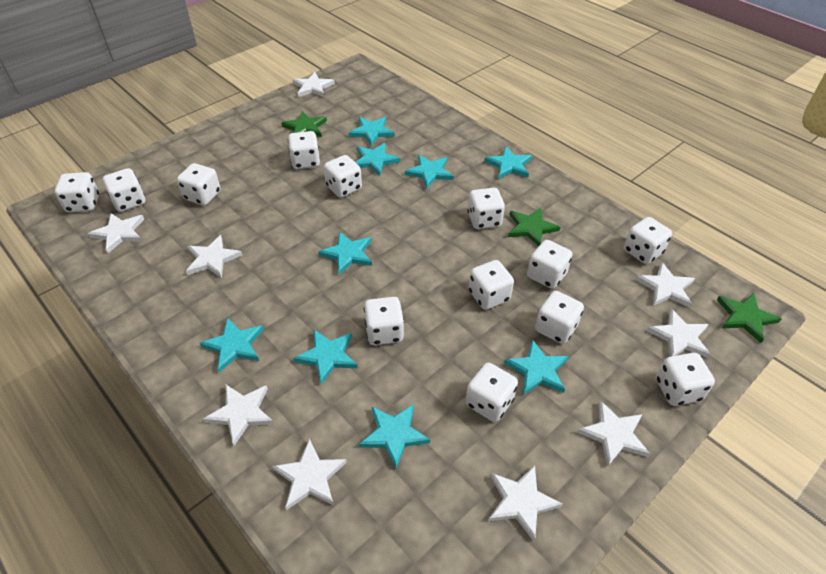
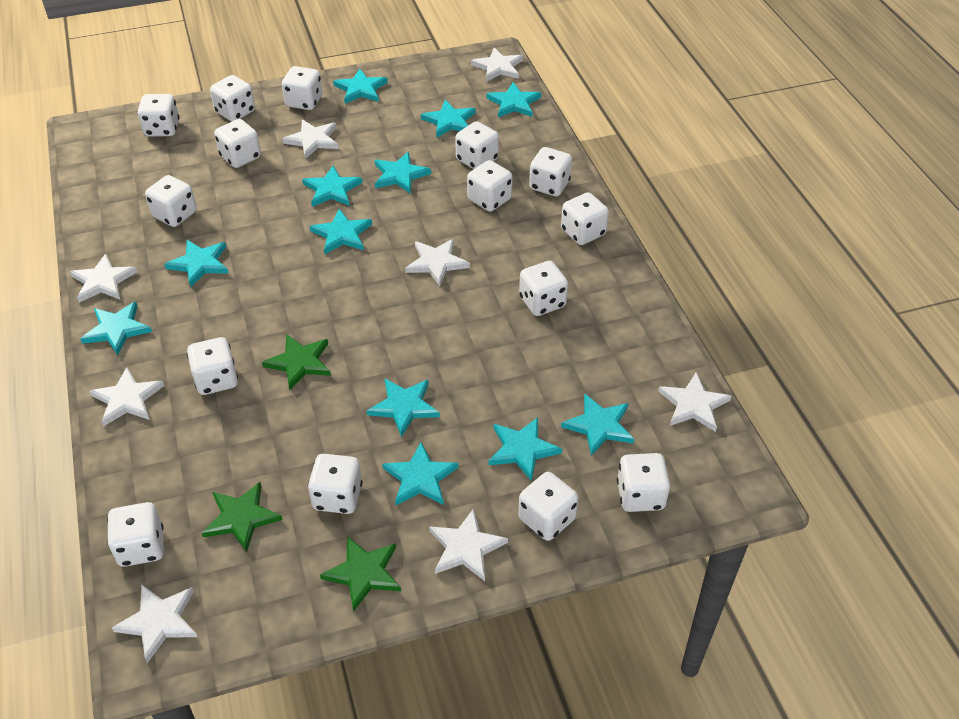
turquoise star: [200,318,264,372] [293,330,358,384] [318,232,372,275] [349,117,395,146] [355,143,400,176] [359,404,430,469] [405,155,454,189] [485,146,532,179] [504,339,569,395] = 9 -> [80,301,152,355] [164,240,228,287] [302,165,363,207] [310,209,372,254] [333,69,388,104] [367,379,440,437] [375,152,431,194] [382,442,459,505] [421,100,476,138] [486,82,541,117] [489,417,562,481] [561,394,634,456] = 12
white dice: [55,172,99,212] [103,168,146,212] [177,163,221,205] [288,131,320,169] [324,155,362,198] [364,297,404,345] [466,363,518,422] [467,188,505,229] [469,260,514,310] [527,240,573,289] [535,291,584,344] [624,217,672,264] [656,353,715,406] = 13 -> [107,502,164,567] [137,94,179,137] [145,175,197,227] [187,337,238,395] [210,75,255,121] [214,119,261,168] [282,66,322,110] [308,454,362,514] [455,121,499,169] [467,160,512,212] [518,472,578,541] [519,261,568,316] [529,147,572,196] [561,192,609,245] [617,453,670,512] = 15
white star: [88,213,144,253] [186,235,242,278] [203,385,274,446] [272,438,347,510] [293,72,335,97] [488,465,563,541] [577,400,650,467] [635,262,695,308] [647,308,711,358] = 9 -> [70,254,137,302] [90,367,164,426] [112,584,197,663] [282,120,339,159] [405,239,470,286] [429,508,508,581] [471,47,523,82] [658,372,732,432] = 8

